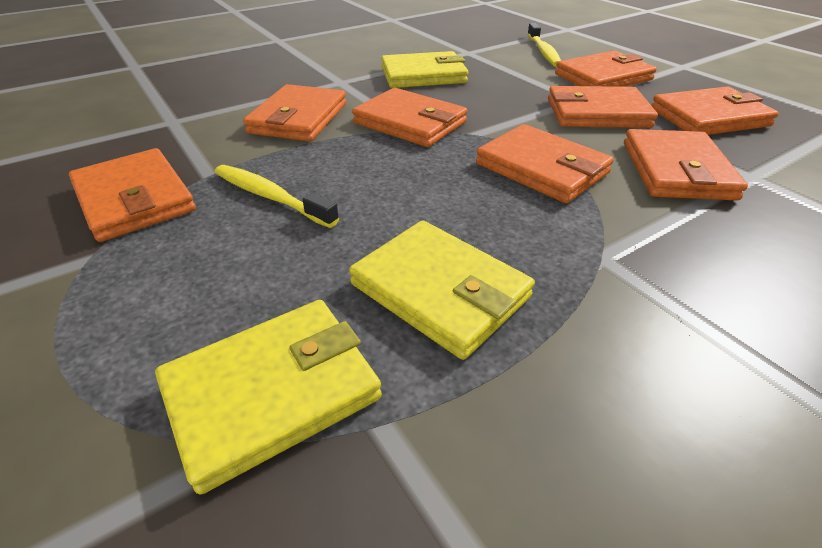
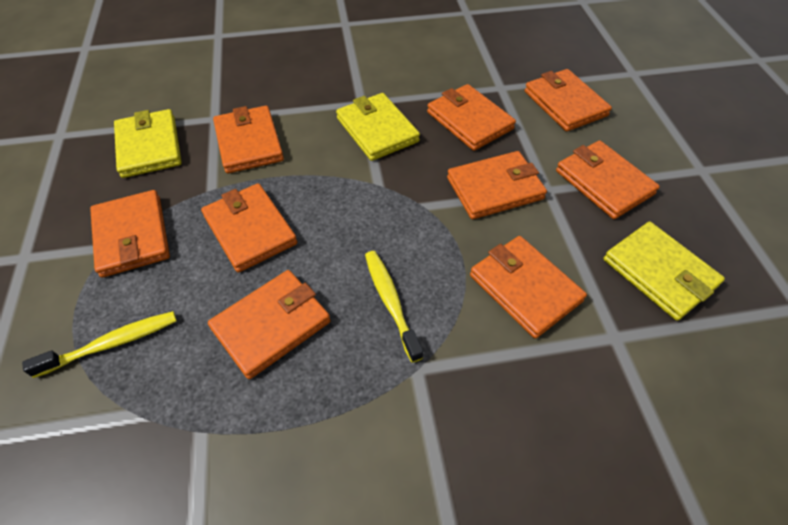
orange wallet: [69,148,196,242] [243,84,346,142] [352,88,467,147] [476,124,614,203] [548,86,658,128] [555,51,657,87] [624,129,748,201] [651,86,779,135] = 8 -> [90,190,170,277] [201,183,297,273] [208,270,331,379] [213,106,284,173] [427,84,516,151] [447,151,547,219] [470,236,587,339] [525,69,612,131] [556,140,660,219] = 9

